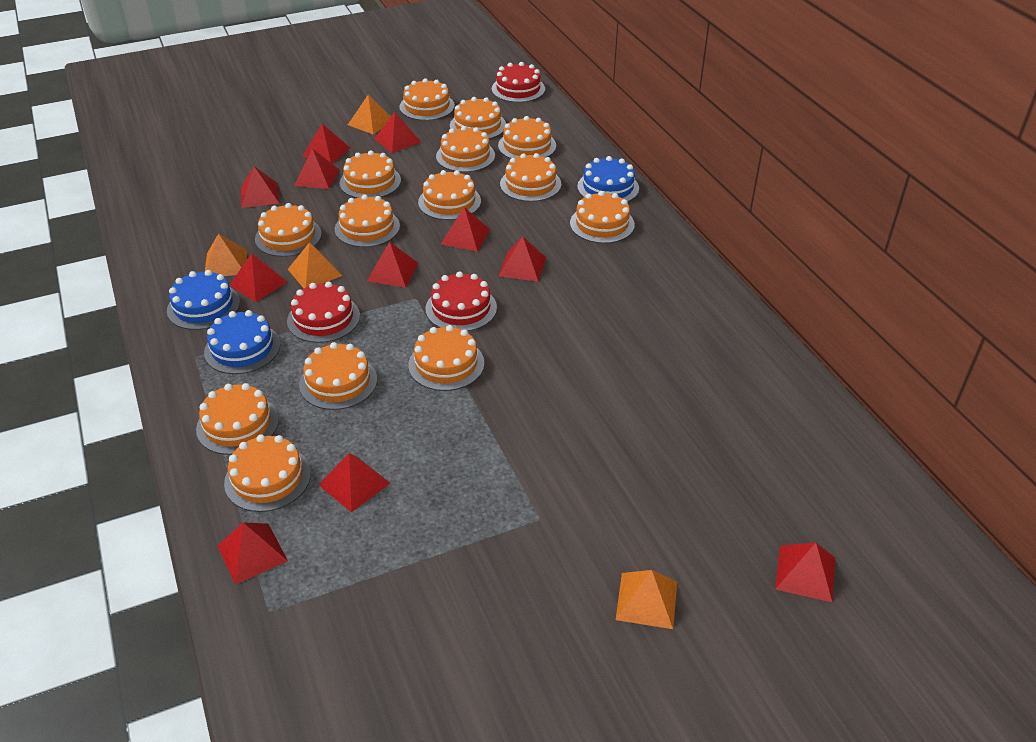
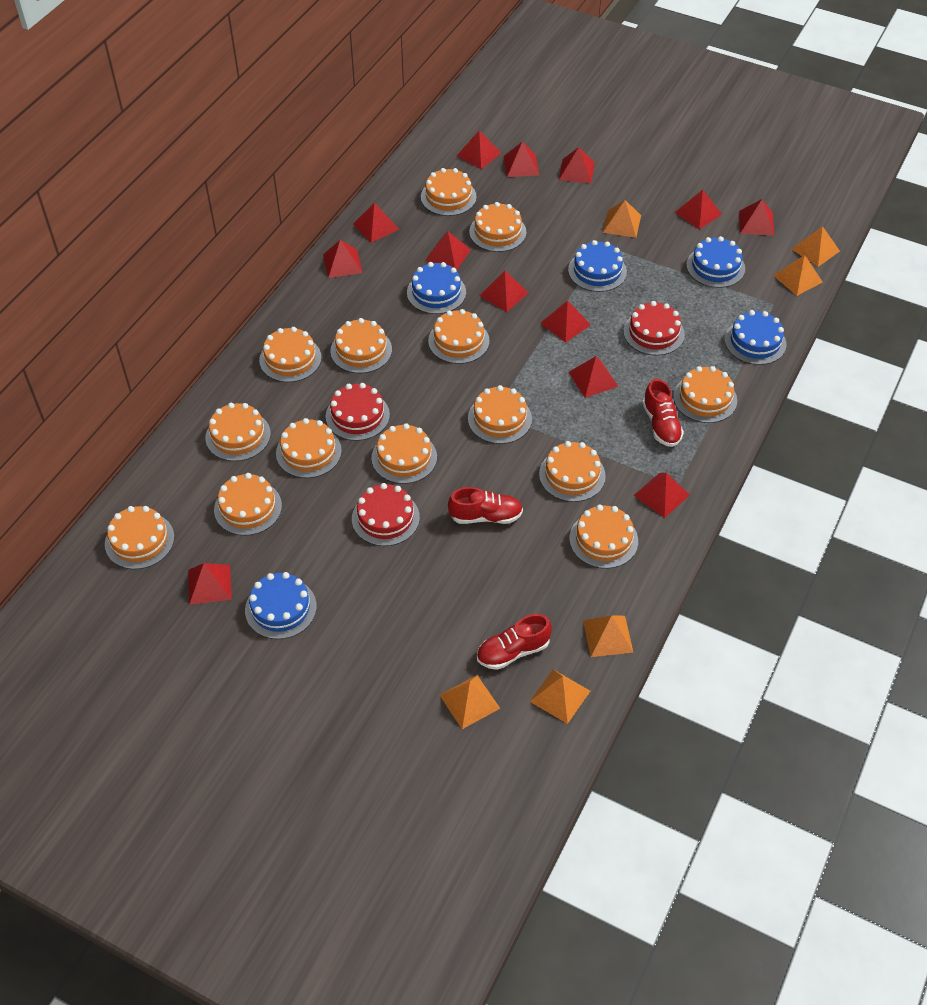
blue cake: [167,270,240,330] [204,310,281,374] [577,156,639,202] = 3 -> [245,572,317,639] [407,262,466,314] [568,240,627,292] [686,236,745,288] [725,310,786,365] = 5
orange pyramid: [205,233,247,276] [288,242,342,288] [348,95,391,135] [616,570,677,629] = 4 -> [440,675,500,729] [530,669,590,724] [583,615,634,657] [603,200,641,238] [773,255,823,296] [792,226,840,267] = 6
red pyramid: [217,522,288,585] [229,253,288,302] [241,166,280,208] [294,149,340,189] [302,124,350,164] [319,453,390,513] [367,242,418,287] [374,112,421,153] [441,207,490,252] [499,237,546,282] [775,542,835,602] = 11 -> [188,563,232,605] [323,240,363,278] [353,203,399,243] [425,231,471,270] [457,130,501,169] [480,271,529,312] [504,141,539,177] [540,300,591,343] [559,147,595,183] [569,356,618,398] [634,473,690,518] [675,190,722,230] [739,199,774,236] = 13
red shoe: none = 0 -> [448,487,523,524] [477,614,552,670] [642,379,684,447] = 3

